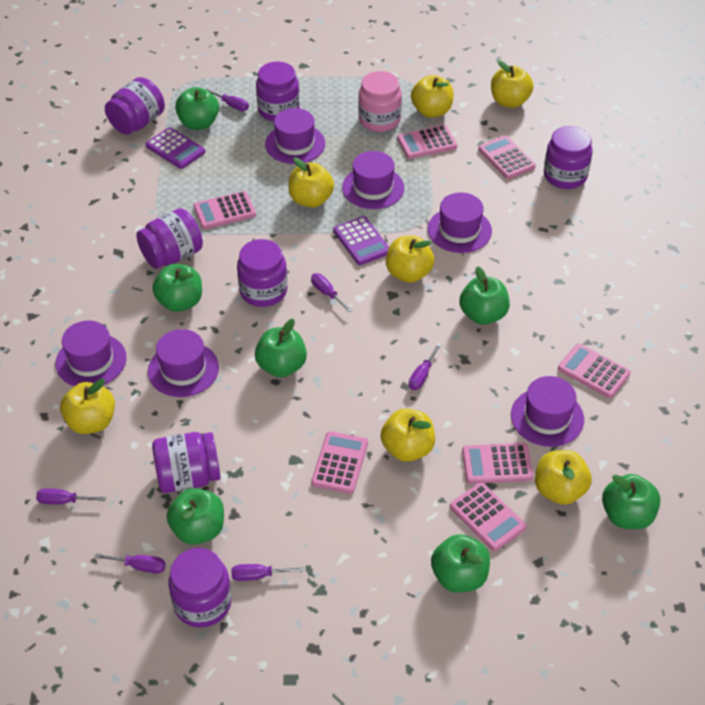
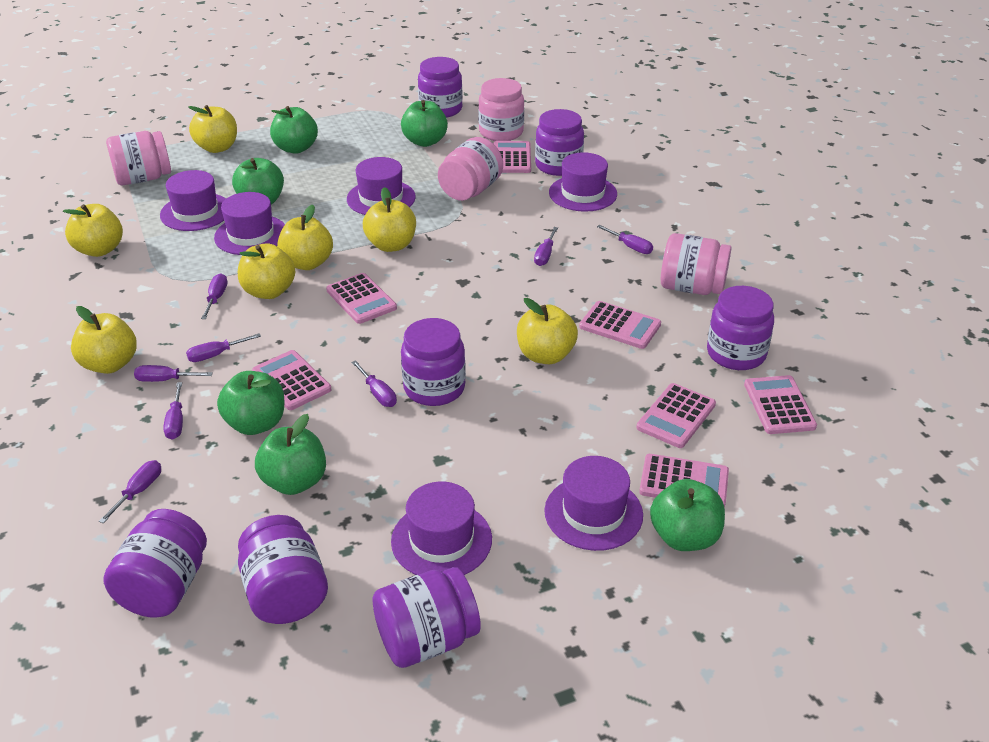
green apple: [152,264,202,312] [167,488,224,545] [175,87,219,130] [255,319,307,377] [431,534,490,593] [460,266,510,325] [602,474,660,529] = 7 -> [217,371,284,435] [232,158,284,205] [255,414,326,495] [270,106,318,154] [401,100,448,147] [650,479,725,551] = 6
pink jar: [358,71,402,132] = 1 -> [106,131,171,185] [438,137,503,201] [478,78,524,141] [661,233,732,295] = 4
purple calculator: [145,127,205,169] [333,216,389,265] = 2 -> none = 0
purple screwdriver: [36,488,106,504] [95,553,166,573] [205,89,249,111] [231,564,304,581] [311,273,352,312] [409,343,442,390] = 6 -> [99,460,161,523] [134,365,213,382] [163,382,183,440] [186,333,261,362] [201,274,227,319] [351,360,397,407] [534,227,558,266] [597,225,653,254] = 8

